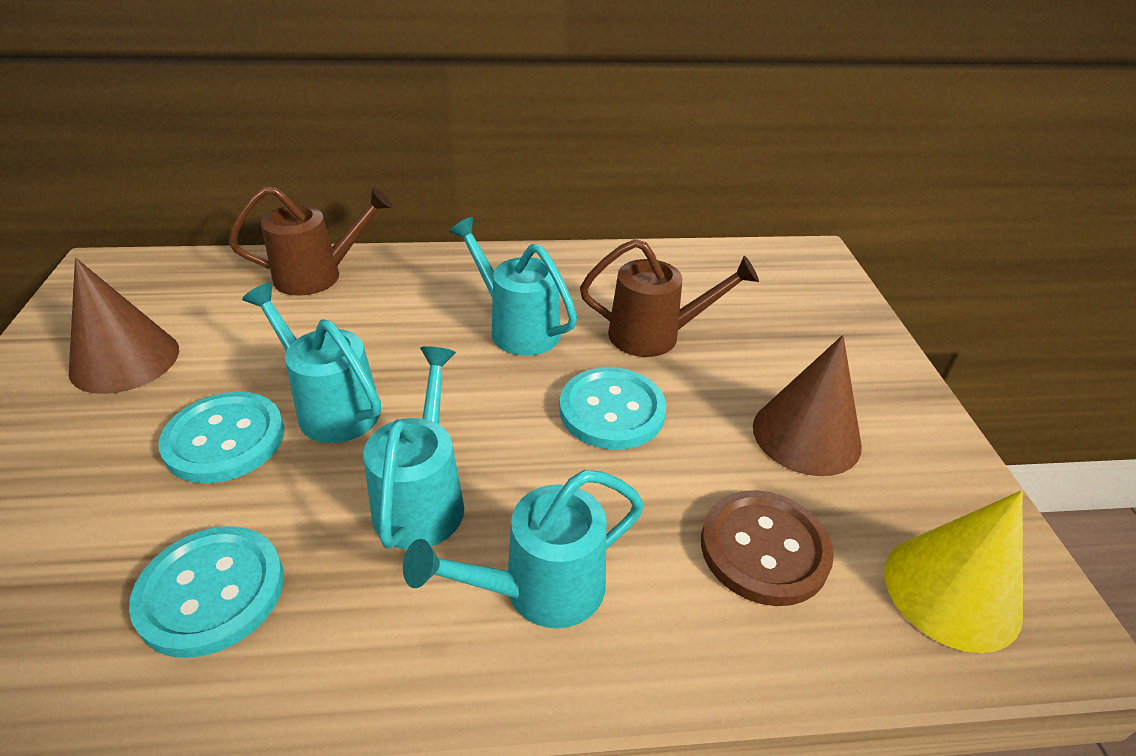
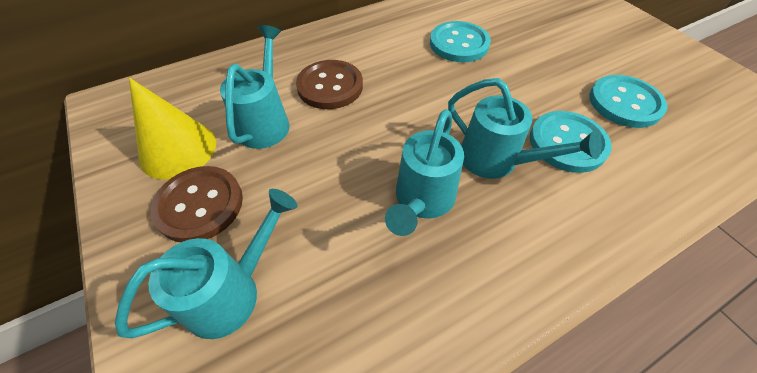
brown button: [701,490,834,606] = 1 -> [151,166,243,242] [296,60,363,109] = 2
brown cone: [69,258,179,394] [753,335,862,476] = 2 -> none = 0
brown watering can: [228,186,392,296] [580,239,759,357] = 2 -> none = 0

